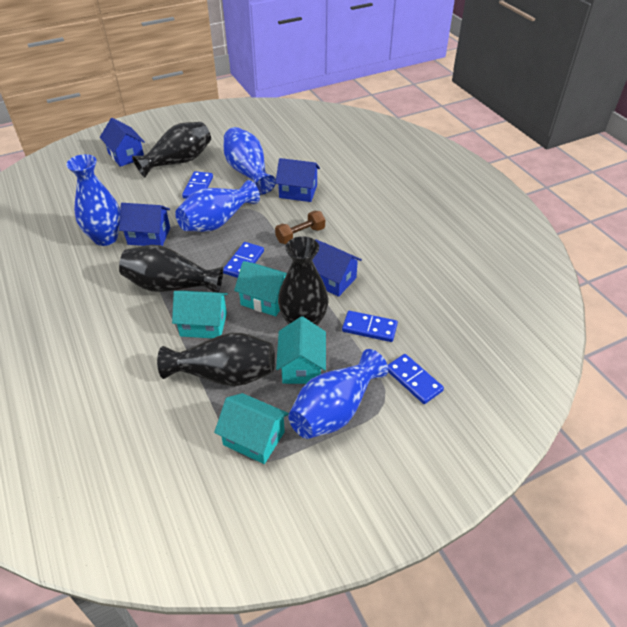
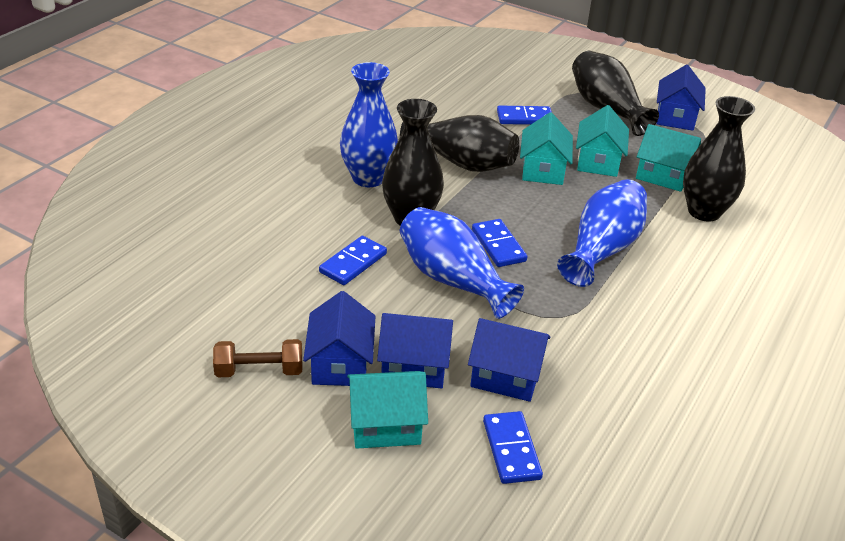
blue vase: [66,154,120,246] [175,180,260,232] [224,127,276,195] [288,349,388,439] = 4 -> [340,62,398,187] [400,207,524,319] [557,179,647,287] = 3

